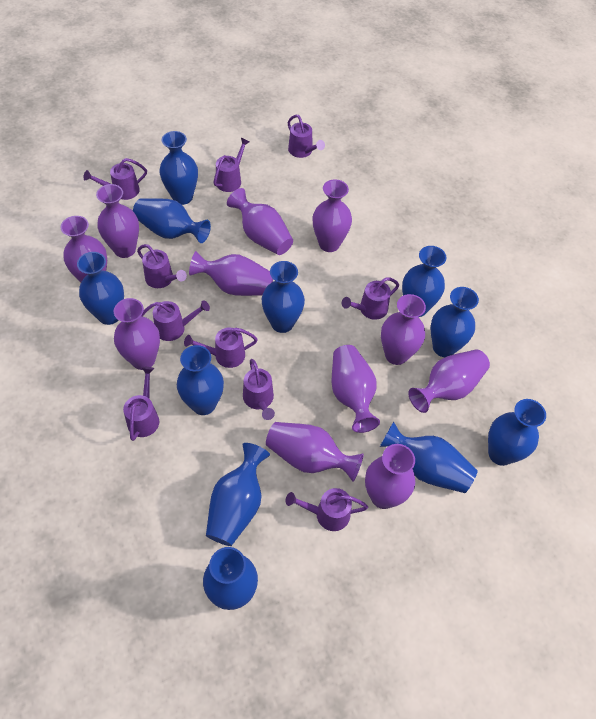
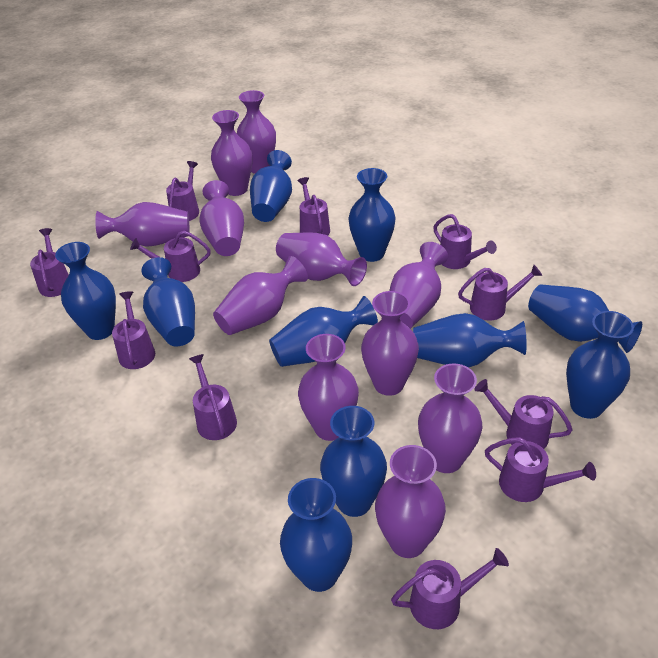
blue vase: [77,252,124,325] [133,198,211,243] [159,131,198,205] [177,345,224,415] [203,547,258,610] [206,443,270,546] [262,261,305,333] [380,422,478,493] [402,246,446,317] [431,287,479,357] [488,399,546,466] = 11 -> [55,242,116,340] [141,257,195,346] [250,150,292,222] [269,296,378,367] [280,478,352,592] [320,406,387,517] [348,168,396,262] [413,313,527,368] [528,284,642,353] [566,311,634,419] = 10
purple watering can: [83,158,147,200] [123,367,159,441] [137,244,187,288] [141,300,210,341] [184,328,258,368] [213,138,249,192] [243,359,275,420] [286,488,368,531] [288,115,325,158] [342,277,399,320] = 10 -> [30,228,69,297] [112,291,155,369] [130,231,211,282] [166,161,199,221] [189,354,237,440] [297,177,330,236] [391,548,509,629] [433,214,497,269] [458,265,542,321] [474,379,573,449] [485,437,596,502] = 11

